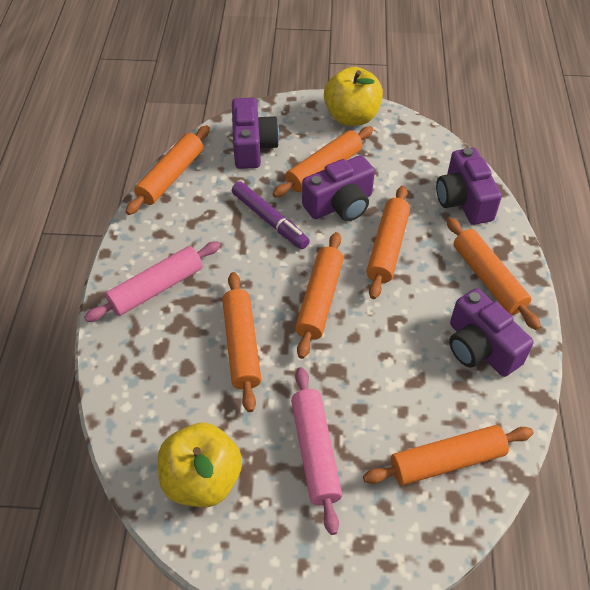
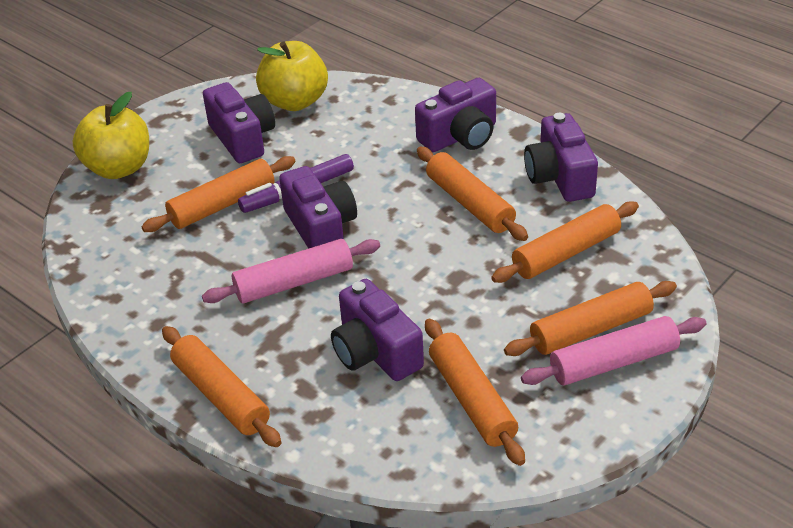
orange rolling pin: [126,125,210,215] [222,272,261,412] [272,126,373,198] [295,232,344,359] [363,425,533,485] [366,186,410,299] [447,217,541,330] = 7 -> [142,156,295,232] [162,326,281,447] [417,147,528,241] [425,319,525,466] [491,201,639,283] [504,281,677,356] = 6
purple camera: [232,98,279,169] [302,155,375,221] [436,148,502,225] [449,288,534,377] = 4 -> [203,82,275,163] [279,166,357,249] [331,279,424,381] [415,78,496,152] [524,113,598,202] = 5

